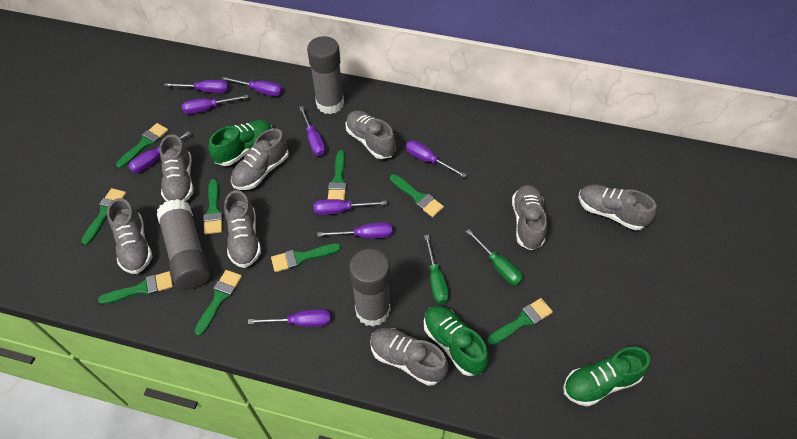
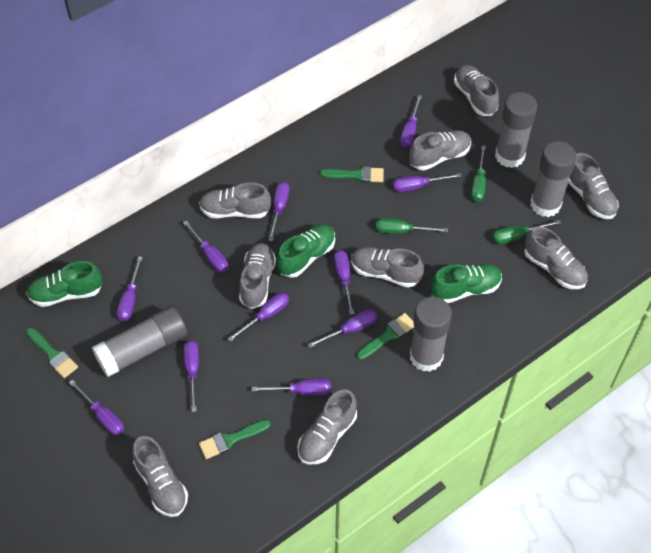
green brush: [81,188,127,245] [98,271,173,304] [116,123,168,168] [195,270,242,336] [204,179,223,235] [271,243,341,272] [328,150,347,201] [390,174,444,217] [487,298,553,345] = 9 -> [26,328,78,378] [199,420,271,459] [320,166,384,183] [357,313,414,360] = 4
green screwdriver: [424,235,449,304] [466,229,523,286] = 2 -> [376,218,448,234] [471,145,486,202] [492,220,561,244] = 3
grey glue stick: [157,199,210,289] [307,36,344,114] [349,249,390,327] = 3 -> [92,306,187,377] [410,297,452,372] [495,92,538,168] [530,141,577,217] = 4
grey shoe: [107,198,152,274] [159,134,193,202] [224,190,261,268] [231,128,289,190] [346,110,396,159] [370,328,449,386] [512,185,547,250] [579,184,657,230] = 8 -> [132,436,188,517] [199,182,271,218] [239,243,276,309] [297,389,357,464] [351,247,424,288] [409,130,471,170] [454,65,499,116] [524,227,588,289] [568,153,619,219] = 9
purple screwdriver: [128,131,191,173] [164,80,229,93] [182,95,248,114] [222,77,283,96] [248,309,330,327] [299,106,326,156] [314,199,387,215] [317,222,393,239] [406,141,466,178] = 9 -> [69,379,124,436] [117,256,143,321] [183,221,228,273] [184,340,199,412] [228,293,289,342] [252,379,331,395] [268,182,290,241] [308,309,377,348] [334,250,354,315] [393,173,462,192] [400,95,422,147] = 11

